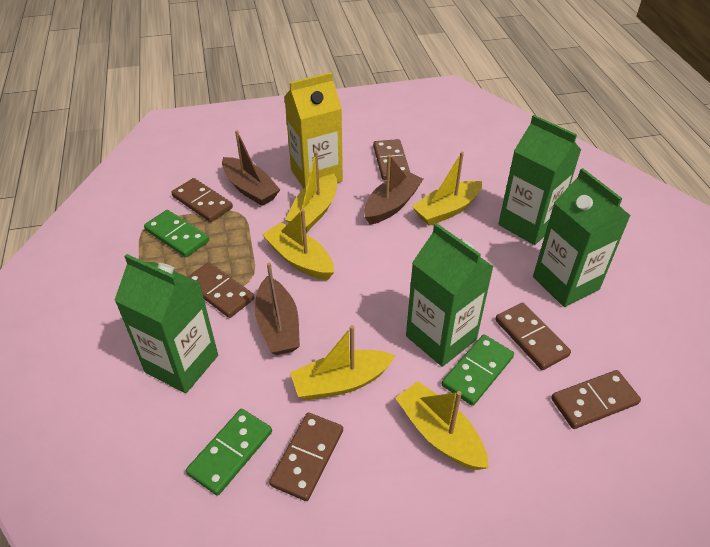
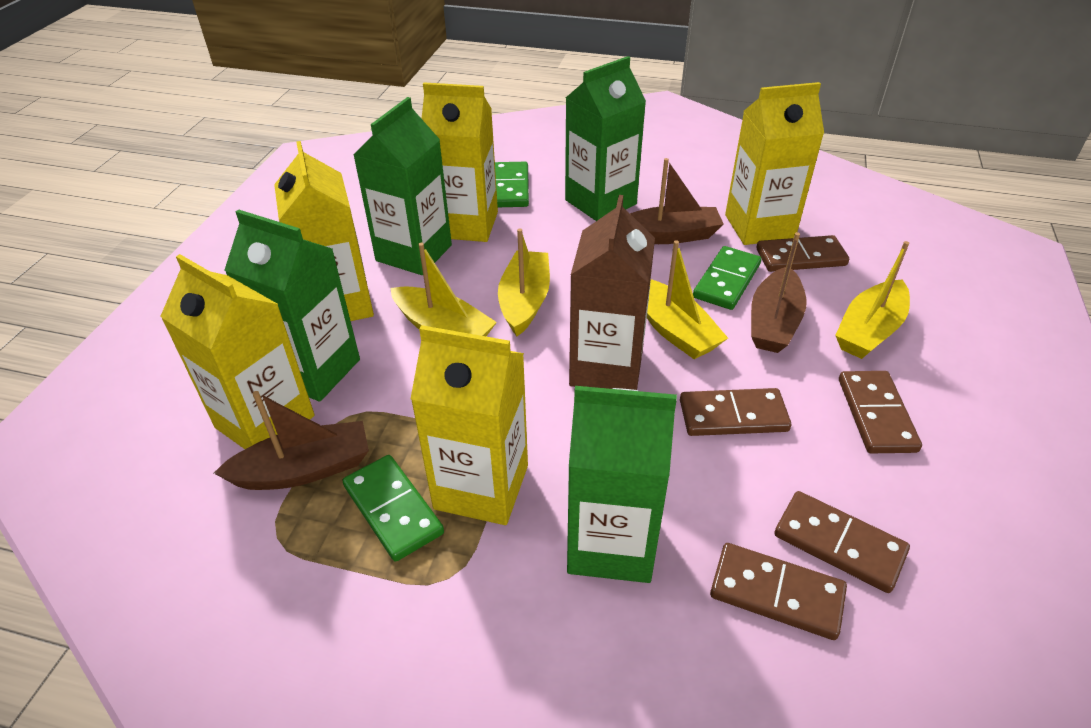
brown carton: none = 0 -> [569,195,655,390] = 1
brown domino: [171,178,233,222] [188,262,254,318] [269,413,343,501] [373,139,410,180] [495,303,571,370] [551,370,641,429] = 6 -> [680,388,791,436] [710,543,847,640] [757,235,849,272] [774,491,910,593] [839,371,922,453] = 5
yellow boat: [262,209,334,280] [285,151,337,232] [290,325,395,400] [395,381,489,470] [412,152,483,226] = 5 -> [390,243,497,336] [498,228,550,336] [647,240,728,359] [835,241,910,359] = 4
yellow carton: [284,72,343,189] = 1 -> [160,254,314,449] [274,141,374,321] [411,325,528,525] [422,82,498,242] [725,82,824,245] = 5

